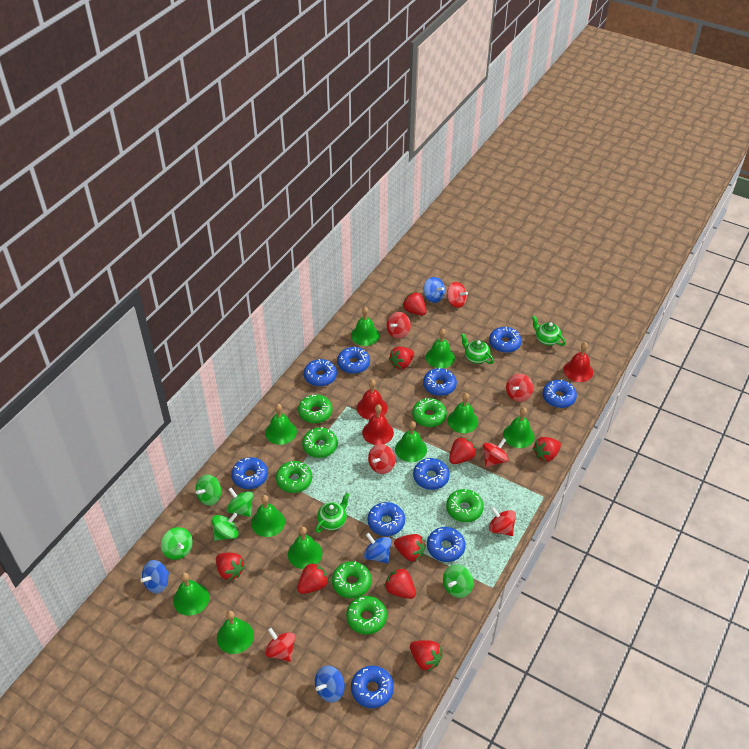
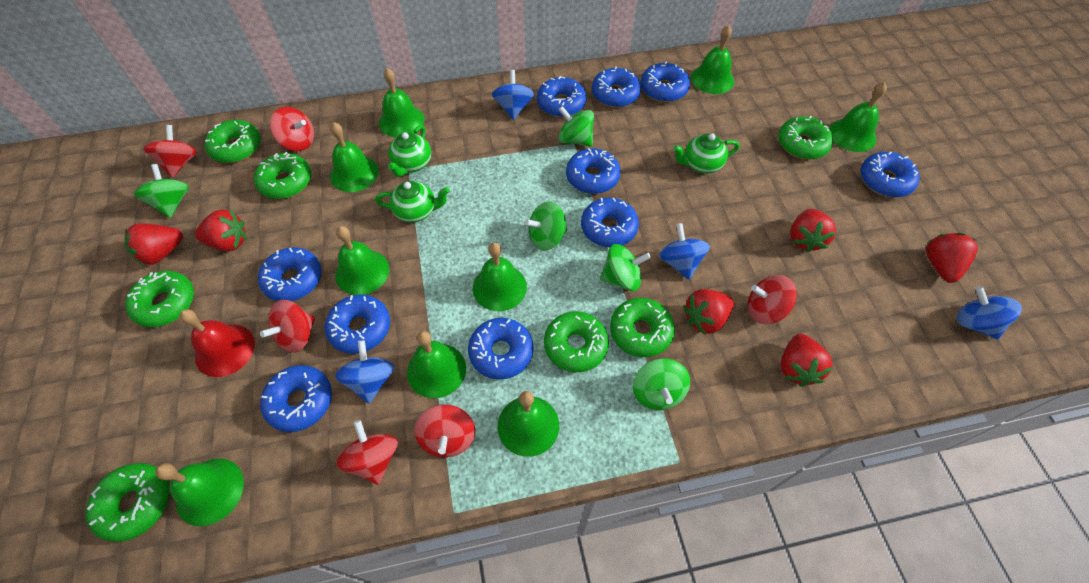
green bell: [173,573,209,616] [217,611,254,654] [251,495,285,537] [265,404,297,445] [288,527,322,569] [351,307,380,346] [395,421,427,462] [426,329,455,368] [447,393,478,433] [503,407,535,448] = 10 -> [155,458,244,526] [330,122,379,192] [335,226,389,295] [379,68,424,138] [407,331,466,398] [473,242,527,311] [498,391,559,457] [691,25,734,94] [829,82,887,152] = 9
red bell: [357,379,387,420] [362,404,394,445] [563,342,593,382] = 3 -> [179,309,255,377] = 1
red spinning top: [265,628,295,662] [368,444,395,474] [387,312,411,339] [446,282,468,308] [483,438,509,467] [489,507,516,536] [506,373,533,402] = 7 -> [143,125,197,178] [260,300,315,353] [270,107,314,151] [337,420,398,485] [414,405,475,458] [748,275,797,324] = 6
red strawberry: [216,553,245,581] [297,562,329,594] [384,567,416,599] [389,346,414,369] [394,534,426,562] [402,292,427,316] [410,640,443,671] [449,436,476,464] [533,437,561,462] = 9 -> [125,223,183,266] [195,209,247,251] [683,289,734,335] [780,334,833,387] [790,209,836,252] [926,233,978,283] = 6

